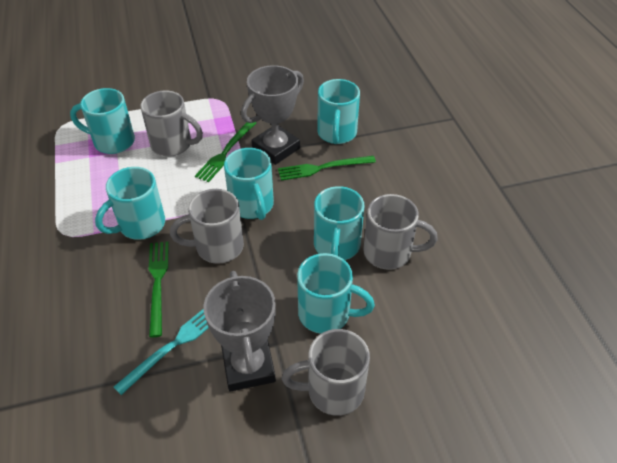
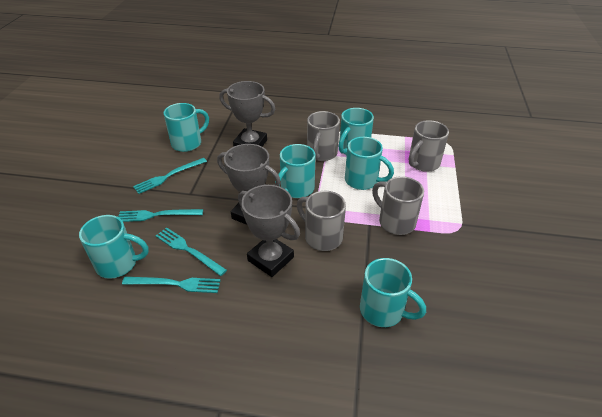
green fork: [149,242,169,337] [195,122,256,182] [278,156,376,181] = 3 -> none = 0
grey trophy: [204,271,276,392] [241,65,304,165] = 2 -> [217,144,281,225] [219,81,276,147] [238,185,300,277] = 3
turquoise fork: [114,309,209,395] = 1 -> [119,209,203,222] [122,277,221,293] [133,158,207,194] [156,228,227,276] = 4

